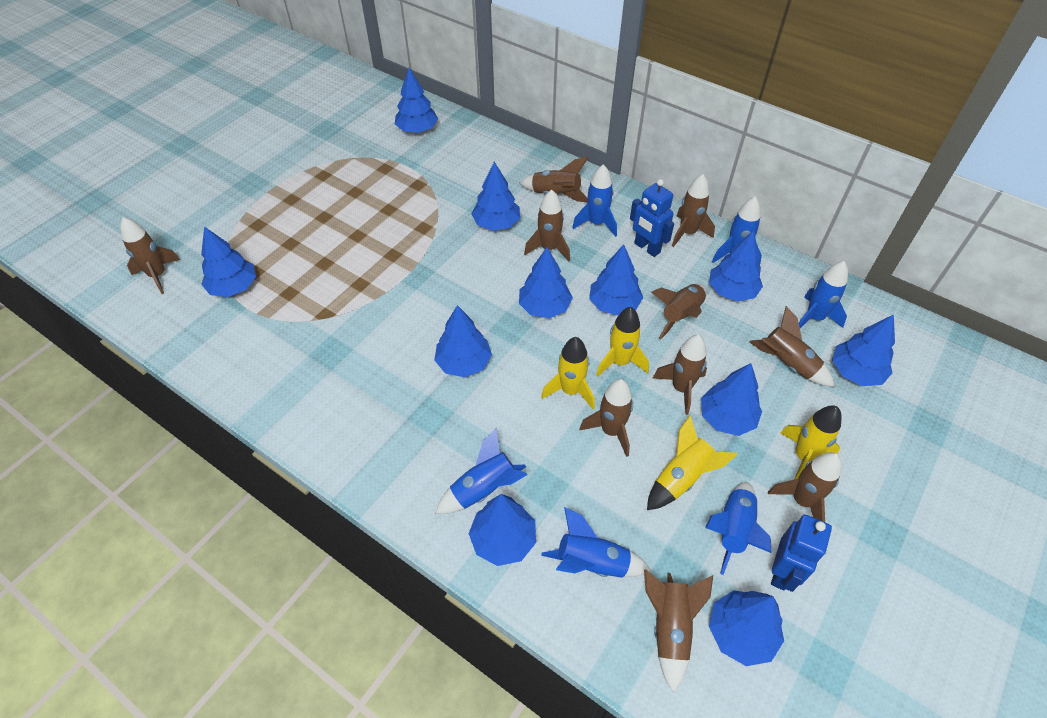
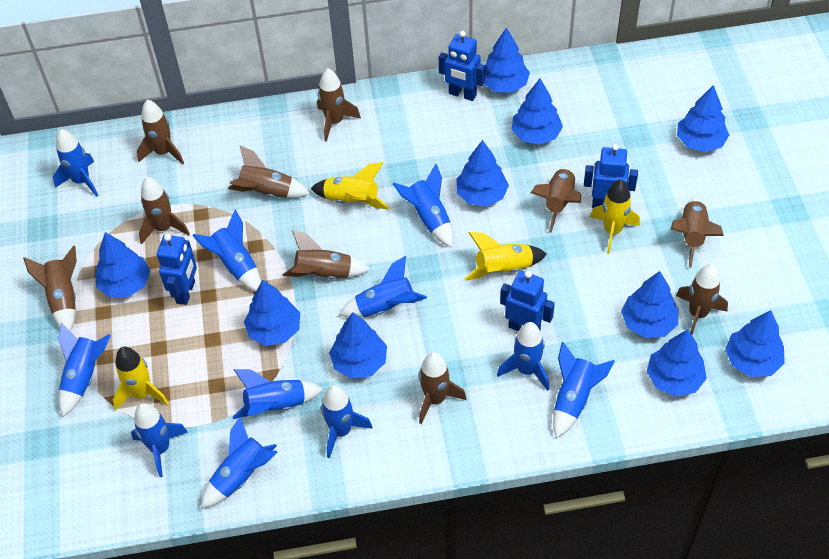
blue robot: [630,179,674,257] [771,515,832,592] = 2 -> [157,234,197,305] [439,31,485,101] [500,270,555,331] [584,144,638,208] = 4
blue rocket: [435,428,528,514] [541,507,651,578] [572,164,617,237] [705,482,771,575] [712,196,762,265] [799,261,848,328] = 6 -> [53,129,99,197] [58,323,111,417] [131,403,188,477] [192,209,261,292] [201,417,278,509] [233,369,323,419] [321,385,373,458] [339,256,427,318] [393,164,453,248] [497,322,549,391] [553,342,615,438] = 11
blue tree: [201,226,256,297] [395,68,438,133] [434,305,492,377] [469,494,536,566] [472,162,520,231] [519,248,573,318] [589,244,643,316] [701,363,762,436] [709,230,763,301] [709,590,784,666] [832,315,895,386] = 11 -> [96,232,150,297] [244,279,300,346] [329,312,387,379] [456,140,509,206] [484,27,530,93] [512,79,563,145] [621,271,678,338] [646,329,707,397] [677,85,729,152] [725,310,785,377] = 10

